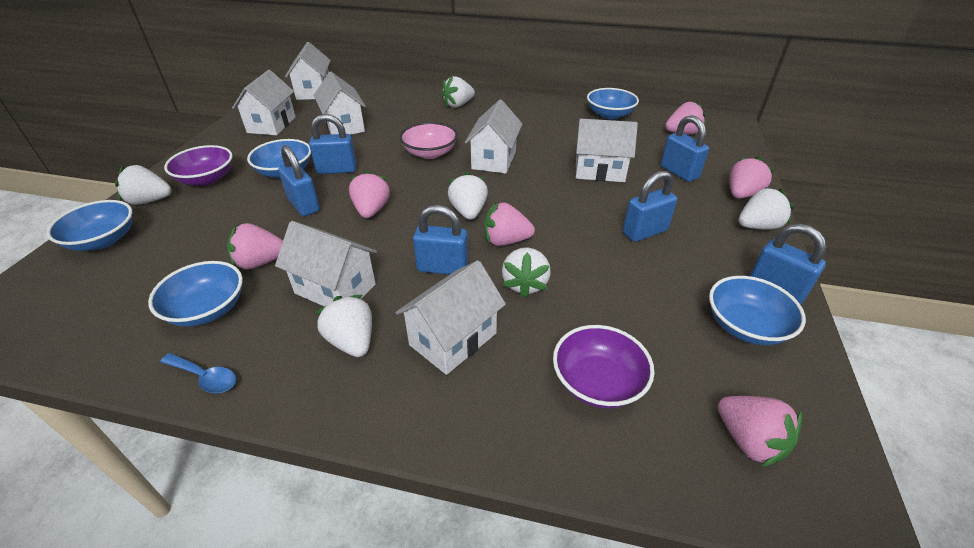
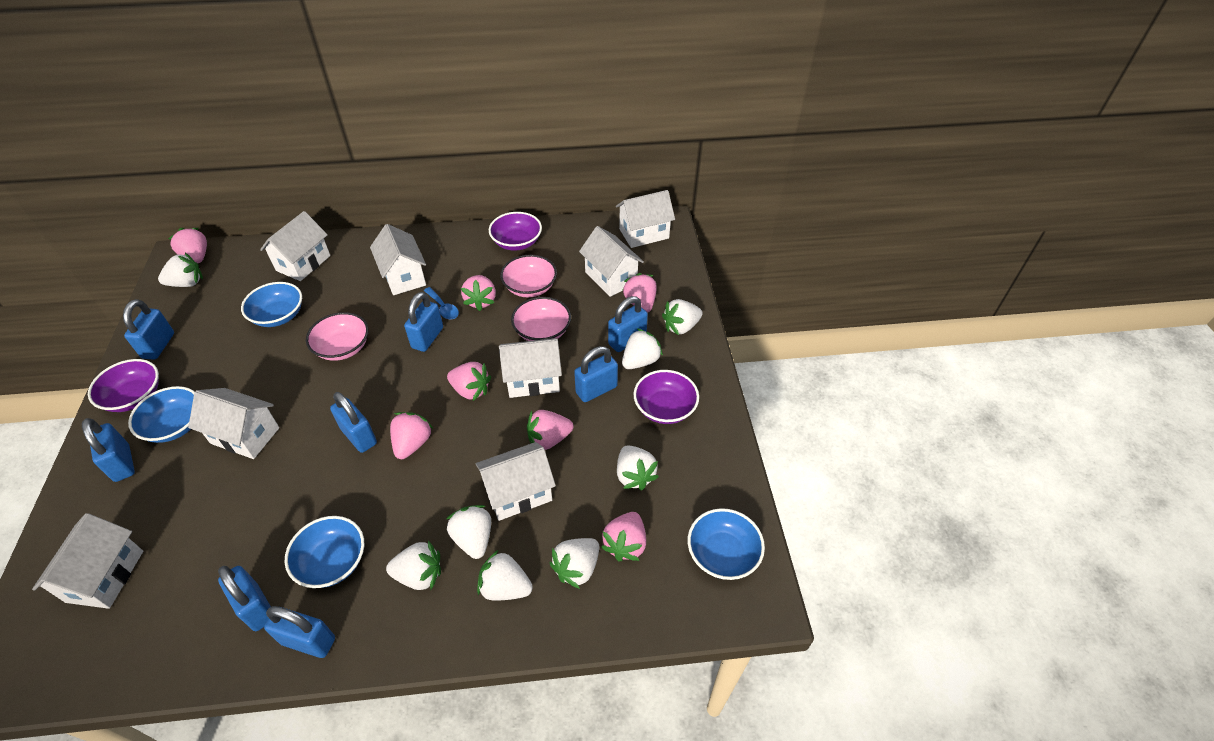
blue bowl: [46,200,132,251] [148,261,243,327] [247,139,311,178] [587,88,639,119] [709,276,806,345] = 5 -> [128,386,195,443] [241,282,302,327] [285,516,364,588] [688,508,765,580] = 4
blue padlock: [278,145,320,216] [309,114,357,174] [413,205,468,275] [623,171,677,242] [661,115,709,182] [750,224,827,304] = 6 -> [82,418,135,482] [123,299,174,360] [218,566,271,631] [264,606,335,658] [330,392,377,453] [404,292,443,352] [574,346,618,402] [608,296,648,352] = 8
pink bowl: [399,122,458,159] = 1 -> [306,312,369,361] [500,255,557,297] [511,297,571,341] = 3
pink strawberry: [227,223,283,269] [349,170,390,218] [484,202,535,246] [665,101,706,134] [718,396,802,467] [730,156,774,199] = 6 -> [168,228,207,263] [390,412,434,459] [447,362,491,401] [461,275,496,311] [527,410,573,450] [601,512,646,561] [622,273,657,313] = 7
purple bowl: [164,145,233,186] [553,325,654,409] = 2 -> [88,359,159,412] [489,212,542,251] [633,370,699,424] = 3
white house: [232,70,296,135] [275,221,377,306] [285,42,331,100] [314,72,366,135] [395,260,506,375] [465,100,522,174] [576,118,638,182] = 7 -> [32,513,143,609] [188,388,279,459] [260,211,330,281] [370,224,426,295] [476,442,556,521] [499,338,562,398] [579,226,644,297] [616,190,675,248] = 8
white strawberry: [115,165,172,205] [315,295,372,357] [441,76,475,108] [448,172,488,220] [502,247,551,298] [738,187,794,229] = 6 -> [158,253,203,287] [386,540,441,590] [446,505,491,559] [477,550,533,601] [549,538,599,589] [617,445,659,490] [622,328,663,369] [662,299,703,335] = 8

